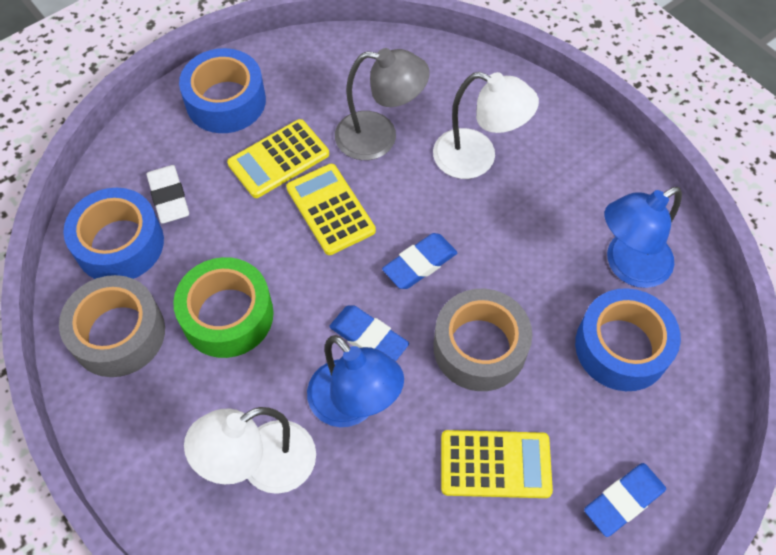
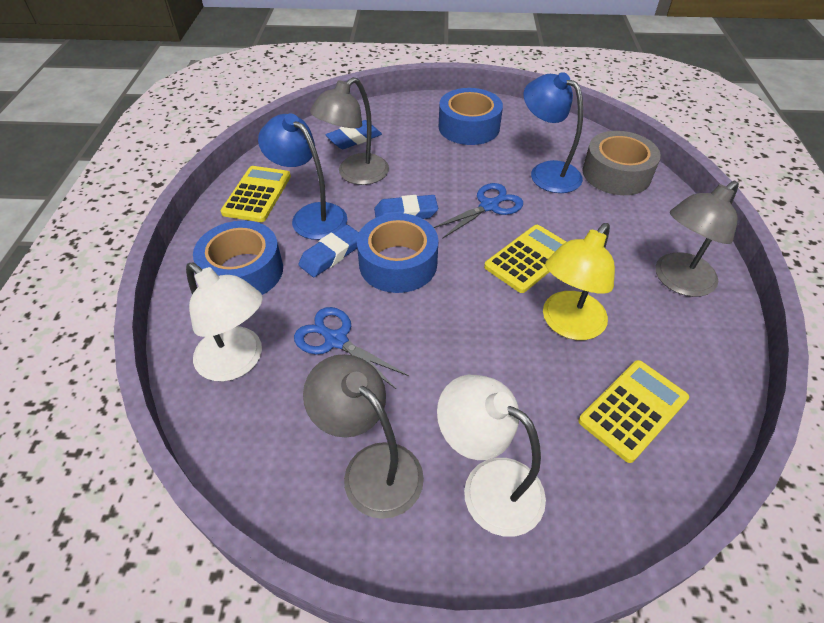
blue scissors: none = 0 -> [294,307,409,389] [433,183,523,239] = 2
green tape: [173,257,274,358] = 1 -> none = 0
grey lamp: [335,48,430,160] = 1 -> [303,354,424,519] [310,77,389,185] [655,181,739,297] = 3
grey tape: [59,275,165,377] [433,289,532,391] = 2 -> [582,131,661,195] = 1
white eraser: [147,165,189,224] = 1 -> none = 0
yellow lamp: none = 0 -> [543,223,615,340] = 1

